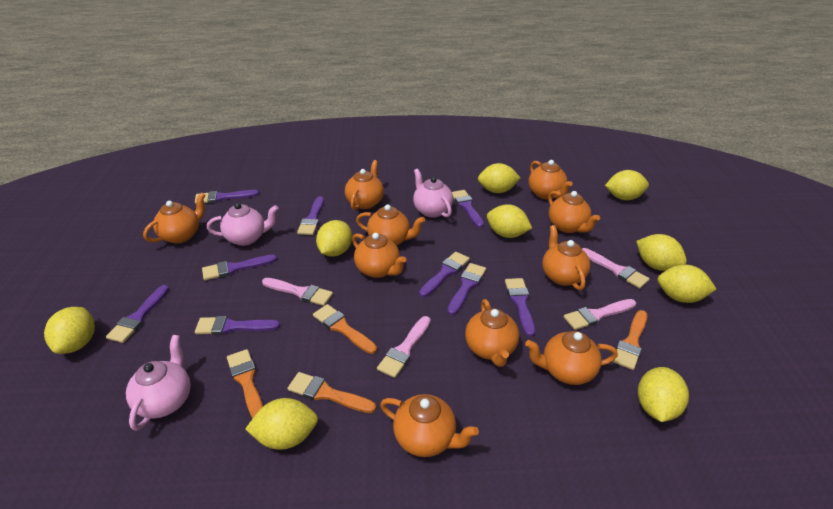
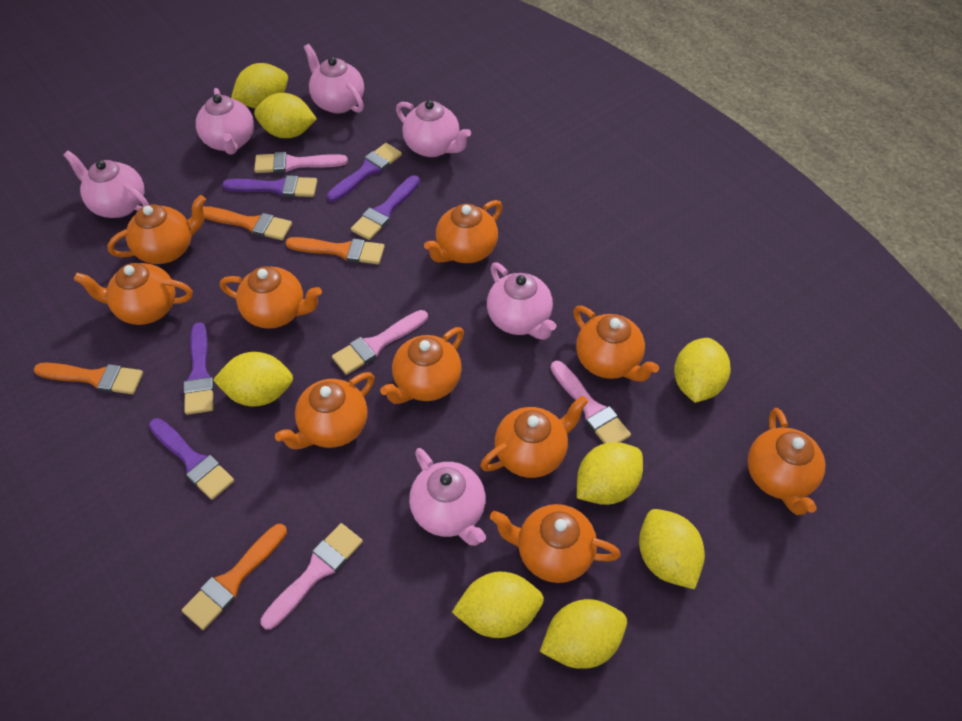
pink teapot: [126,335,191,431] [207,203,279,246] [413,168,453,218] = 3 -> [63,150,149,218] [196,88,254,155] [304,44,364,114] [396,100,471,157] [409,448,486,546] [487,263,556,340] = 6
purple brush: [106,285,169,343] [195,190,259,204] [195,316,280,335] [202,255,277,280] [297,196,324,235] [419,252,470,297] [447,263,486,315] [452,190,484,228] [505,278,535,337] = 9 -> [149,418,234,500] [183,322,214,415] [222,175,317,197] [327,143,402,202] [351,175,420,240] = 5
yellow lemon: [44,307,95,354] [245,398,318,450] [316,220,352,257] [478,163,520,193] [487,204,532,238] [605,170,649,200] [636,234,687,271] [638,367,689,422] [657,265,716,303] = 9 -> [213,352,293,407] [231,63,288,109] [254,93,317,138] [452,572,544,638] [540,599,627,669] [577,442,643,505] [639,509,705,589] [674,338,731,403] = 8

